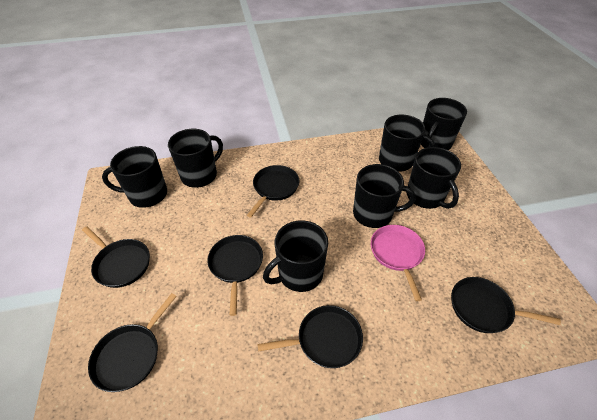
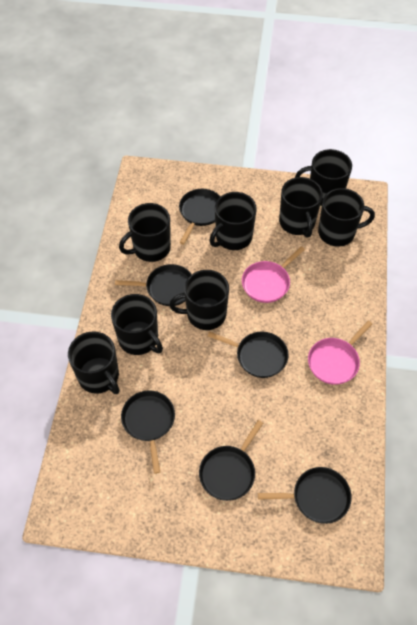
black mug: [102,146,167,208] [168,129,223,188] [263,220,328,292] [353,164,416,228] [379,115,435,172] [407,147,461,209] [421,98,467,150] = 7 -> [68,331,120,394] [111,294,163,355] [119,203,171,262] [169,270,229,330] [209,192,257,250] [279,177,323,237] [295,149,352,206] [318,188,375,247] = 8
pink pan: [371,225,425,301] = 1 -> [242,246,305,303] [308,320,372,385] = 2

